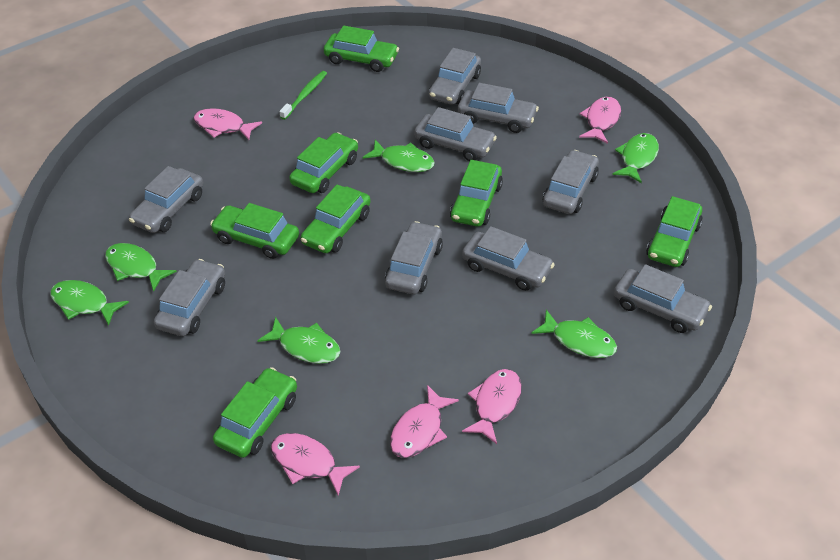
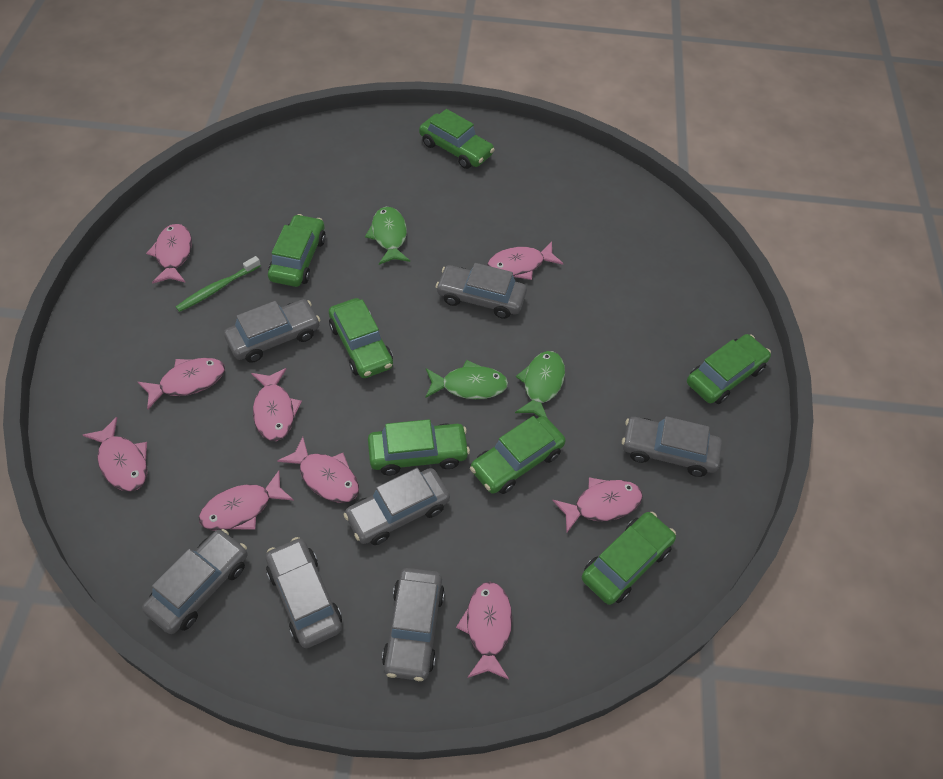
green fish: [50,280,129,326] [105,243,177,292] [257,317,340,364] [363,140,435,172] [531,310,617,358] [612,133,659,183] = 6 -> [365,207,410,265] [425,360,508,399] [515,351,565,417] = 3
grey car: [129,166,203,233] [154,259,225,336] [385,221,443,294] [414,107,497,161] [429,48,481,105] [458,83,539,133] [462,226,555,291] [543,150,599,214] [614,264,712,333] = 9 -> [142,529,247,634] [224,299,320,362] [266,537,342,648] [343,468,450,545] [382,568,445,681] [436,263,527,319] [622,416,722,477] = 7
pink fish: [194,108,262,140] [271,433,360,496] [390,385,459,458] [462,369,522,444] [579,97,621,144] = 5 -> [83,417,148,492] [138,358,225,409] [146,224,192,283] [199,471,294,531] [251,368,302,441] [277,437,359,503] [456,582,512,680] [487,241,563,280] [552,477,643,533] = 9

